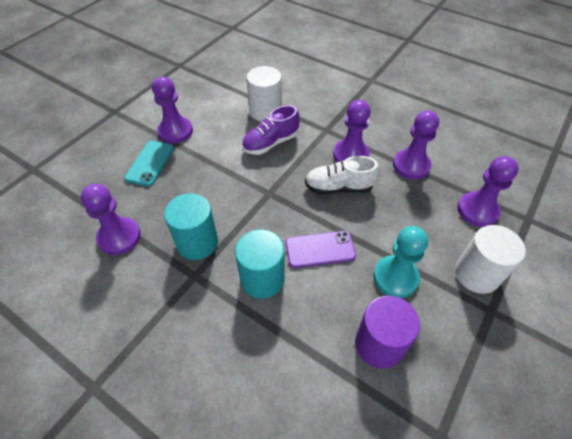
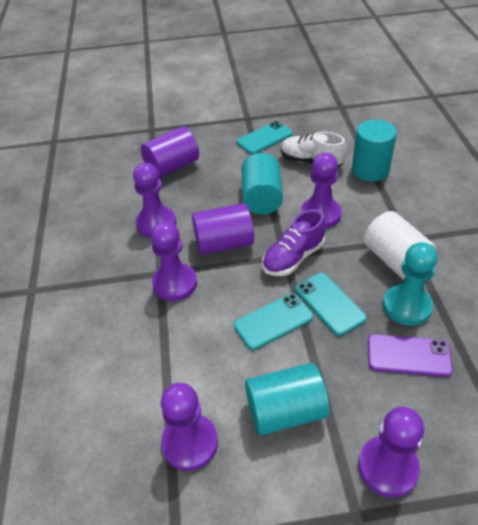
purple cylinder: [355,296,420,369] = 1 -> [141,127,199,178] [192,203,254,255] = 2
turquoise cylinder: [164,193,218,260] [235,230,285,299] = 2 -> [241,153,283,215] [245,363,329,436] [352,120,397,181] = 3
turquoise phone: [124,141,174,186] = 1 -> [234,293,313,350] [237,121,293,154] [296,273,367,336] = 3
white cylinder: [247,66,282,122] [455,225,526,294] = 2 -> [364,211,437,279] = 1

